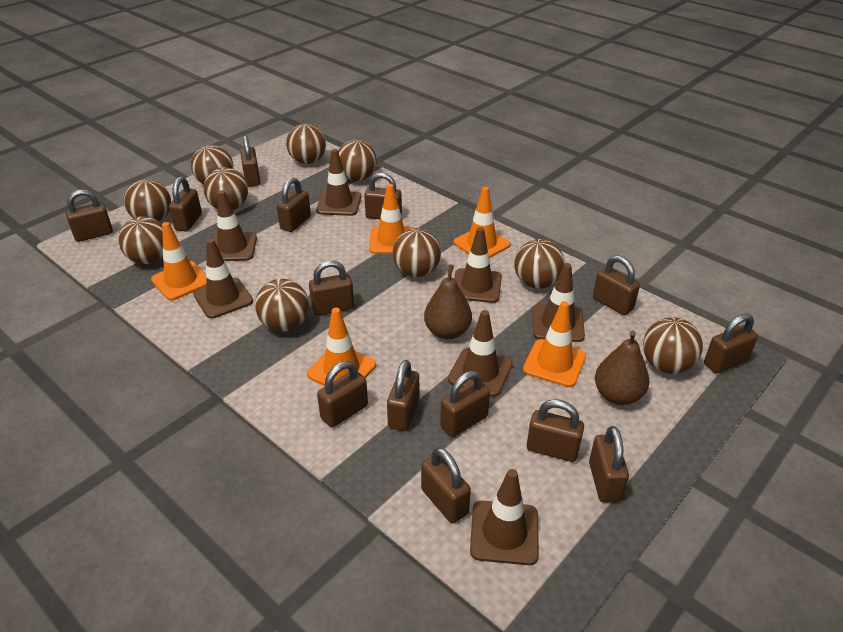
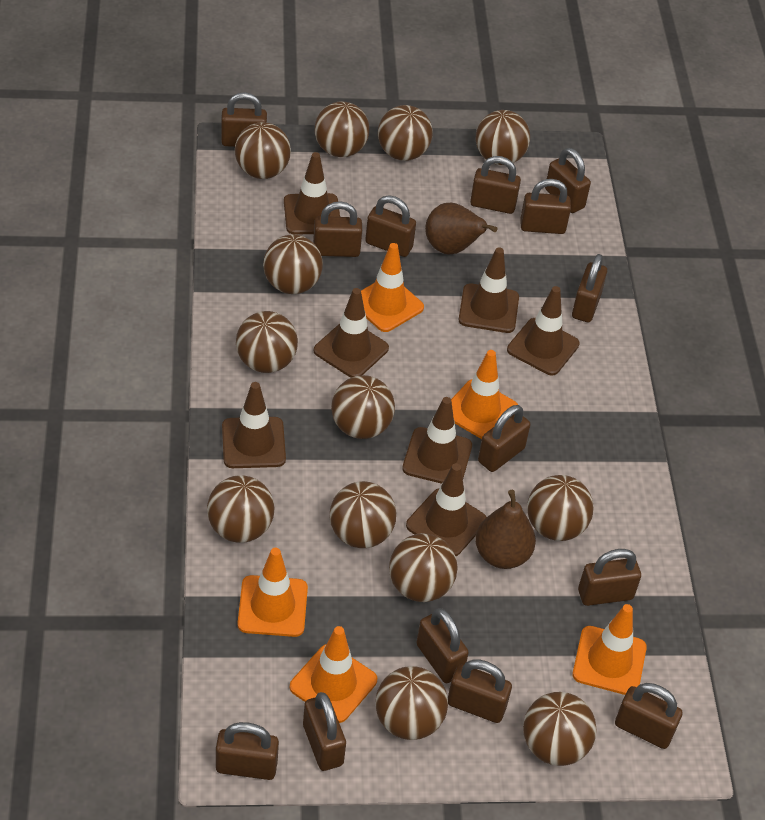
brown ball: [119,216,163,264] [124,179,171,221] [191,145,234,184] [203,167,248,210] [255,279,309,332] [286,124,326,164] [338,140,377,181] [392,228,441,277] [514,239,565,289] [643,317,703,374] = 10 -> [207,475,274,543] [235,122,291,179] [236,311,298,373] [263,235,323,294] [315,102,369,157] [330,481,396,548] [331,375,395,439] [375,666,448,740] [378,105,433,161] [389,533,458,602] [475,110,530,165] [523,692,597,766] [527,475,594,541] = 13

